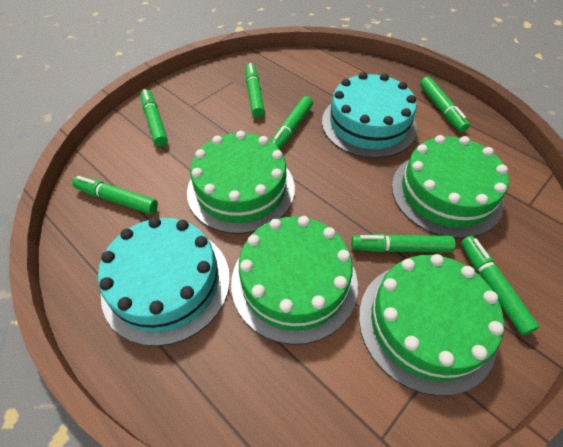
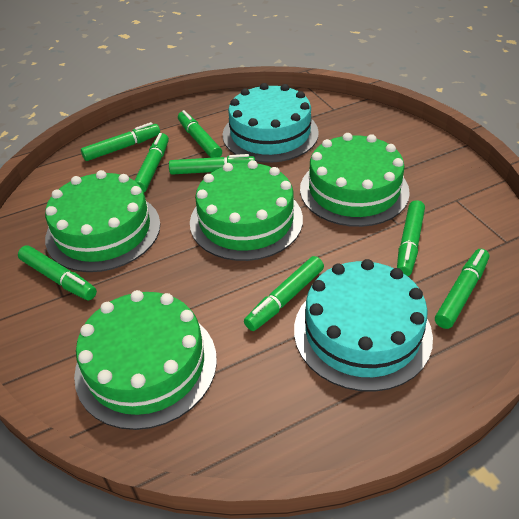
green marker: [72,176,158,214] [141,89,168,147] [245,63,265,117] [271,96,313,149] [351,234,455,253] [420,77,470,132] [461,236,539,335] = 7 -> [18,245,97,300] [81,122,160,161] [134,133,169,192] [169,154,255,175] [178,110,222,158] [244,256,324,331] [397,200,425,276] [435,249,489,329] = 8

